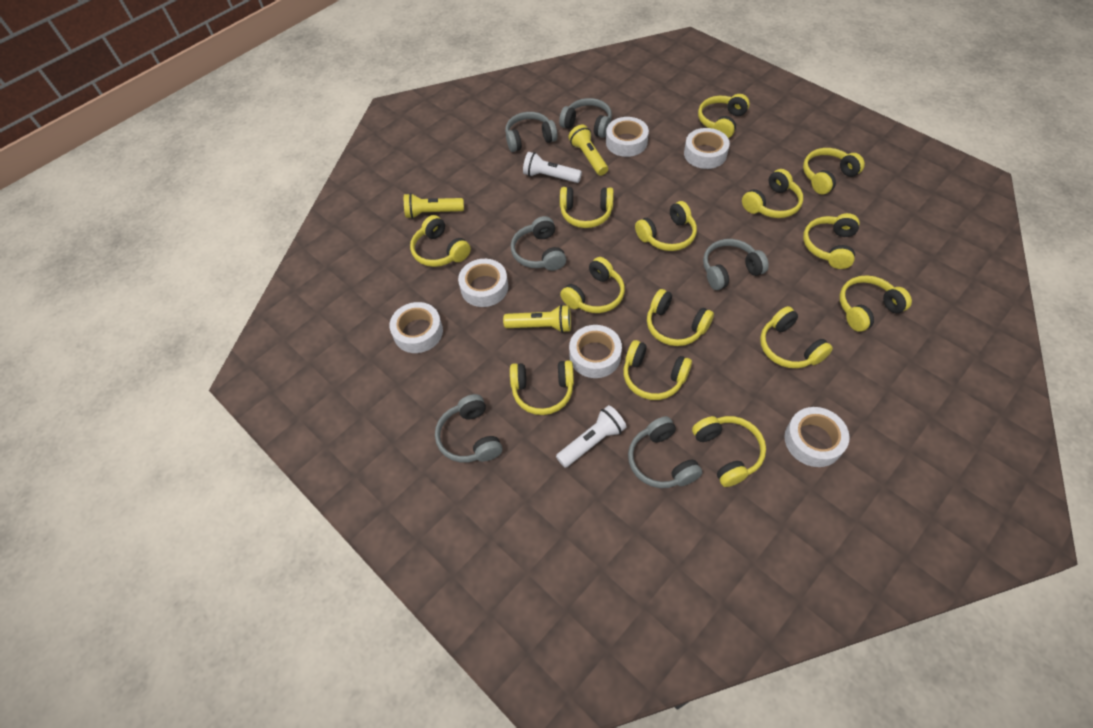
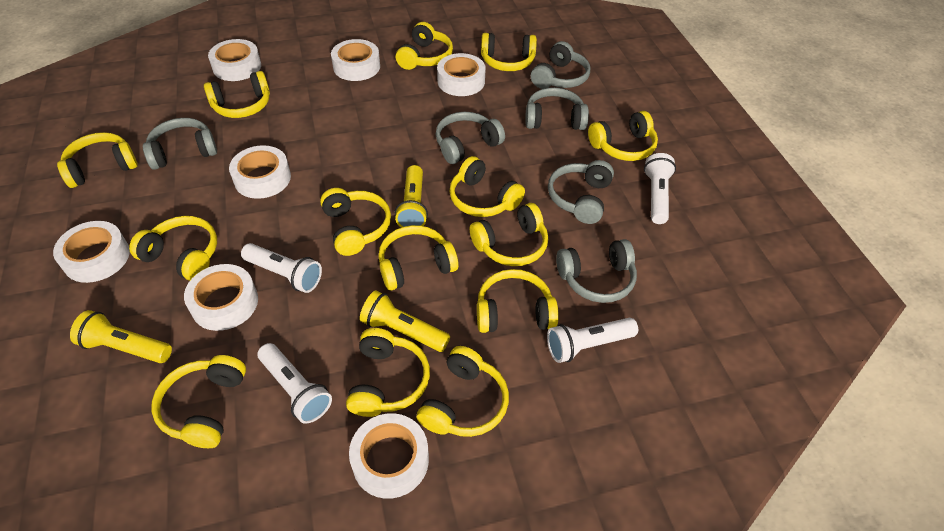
white flashlight: [523,152,582,183] [556,405,627,468] = 2 -> [241,243,322,293] [257,343,332,424] [547,318,638,363] [644,153,676,224] = 4
white tape: [389,302,443,353] [458,259,508,307] [569,325,622,378] [606,117,649,157] [684,128,730,169] [784,407,850,467] = 6 -> [53,221,130,283] [184,264,258,331] [208,39,261,81] [229,145,291,199] [331,39,380,81] [349,413,429,499] [437,53,486,96] = 7

